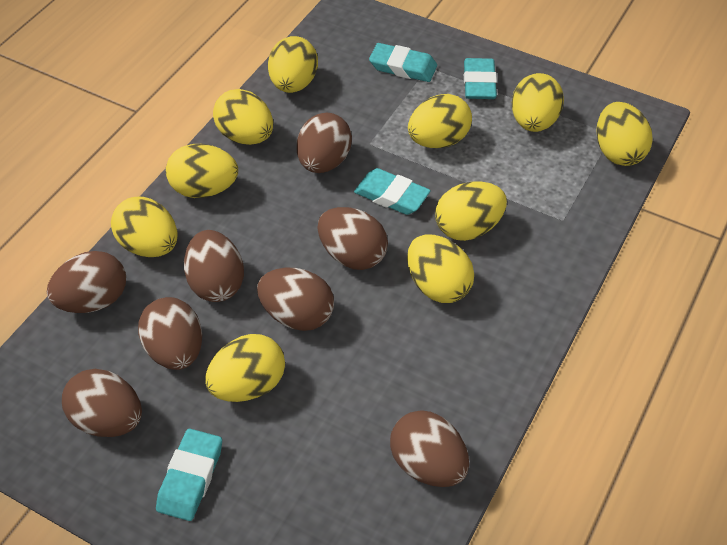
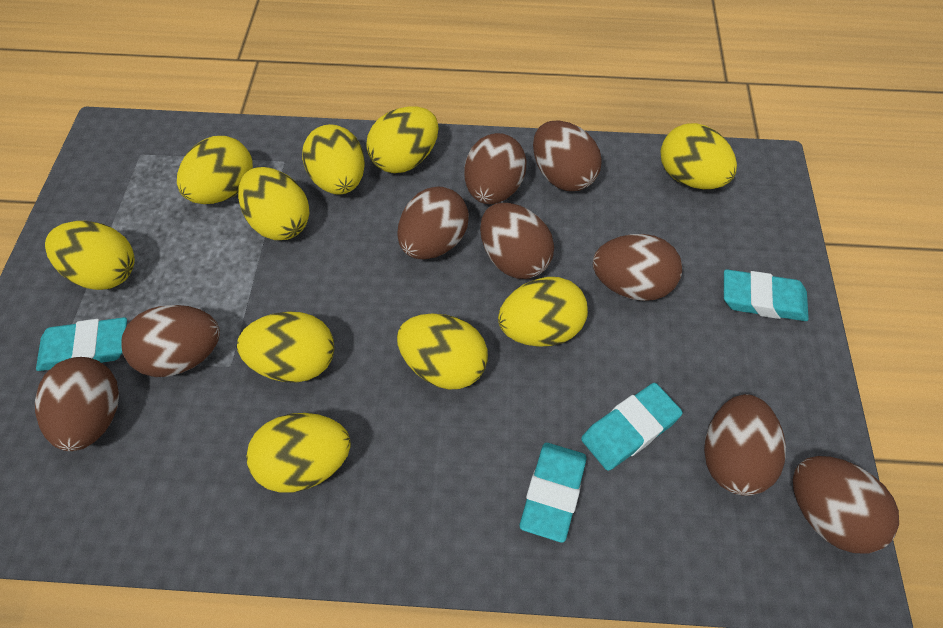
brown egg: [47,251,126,313] [62,369,142,437] [138,297,202,370] [184,230,244,302] [257,268,334,331] [297,112,352,173] [318,207,388,270] [390,410,469,487] = 8 -> [35,357,119,451] [121,305,220,377] [398,187,469,259] [464,133,526,204] [480,203,554,279] [533,120,602,191] [593,234,682,301] [704,394,786,496] [793,456,899,554] = 9

